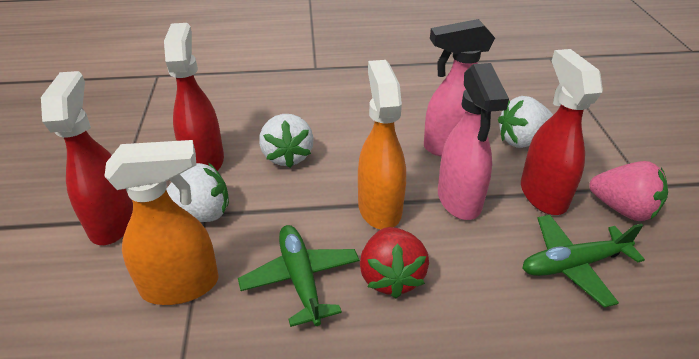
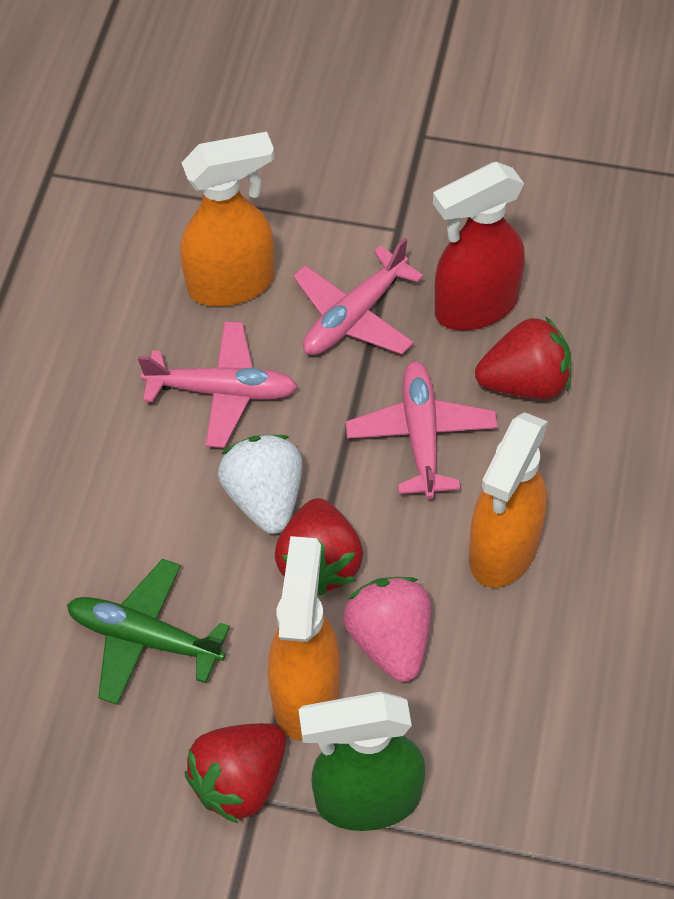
green plane: [238,225,359,327] [522,215,645,308] = 2 -> [67,559,230,705] = 1
green spray bottle: none = 0 -> [299,692,425,831] = 1
orange spray bottle: [104,140,219,305] [358,60,406,230] = 2 -> [180,132,275,307] [268,536,340,741] [469,412,548,588] = 3
pink plane: none = 0 -> [138,321,297,448] [293,238,424,355] [346,361,498,499] = 3
pink spray bottle: [424,19,495,157] [438,63,509,220] = 2 -> none = 0
red spray bottle: [41,71,133,245] [164,23,224,171] [521,49,603,215] = 3 -> [433,162,525,331] = 1
red strawberry: [360,227,429,299] = 1 -> [185,723,286,824] [275,498,363,596] [475,317,571,399] = 3
white strawberry: [166,163,229,222] [259,114,314,168] [498,96,553,148] = 3 -> [218,435,302,534] = 1

